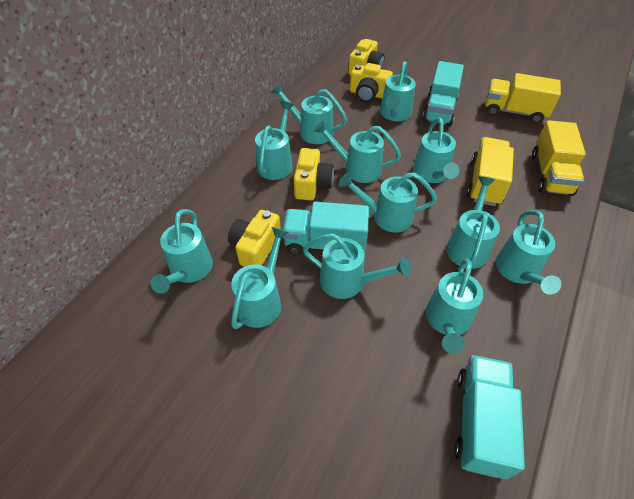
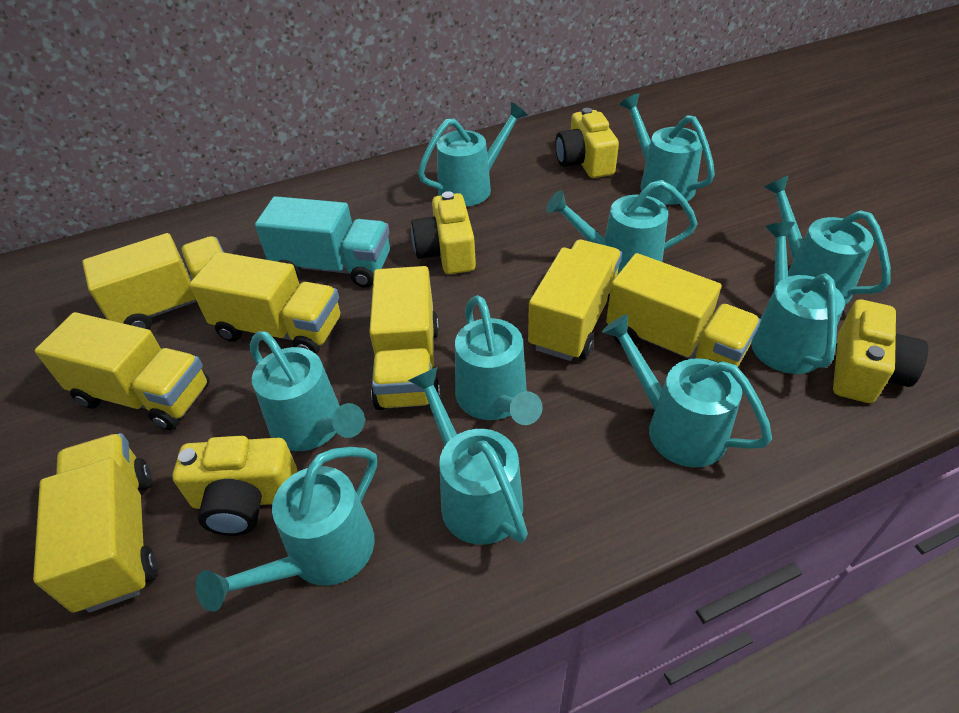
turquoise truck: [283,202,369,255] [422,61,464,126] [455,355,525,479] = 3 -> [255,196,390,287] = 1
turquoise watering can: [150,209,213,294] [231,227,289,329] [255,101,294,180] [270,83,347,144] [303,233,411,299] [314,120,401,183] [339,172,437,232] [380,61,416,121] [413,117,460,183] [426,259,483,354] [446,176,500,269] [496,210,562,295] = 12 -> [195,447,377,612] [250,331,365,451] [408,367,528,545] [418,102,528,207] [455,295,543,425] [546,180,698,274] [602,314,772,467] [619,93,715,205] [751,222,845,374] [764,175,891,305] = 10
yellow truck: [467,137,514,206] [485,73,561,124] [532,120,586,196] = 3 -> [33,433,158,613] [35,312,210,430] [82,233,224,329] [189,252,340,354] [369,266,441,410] [528,240,622,361] [606,253,761,367] = 7

